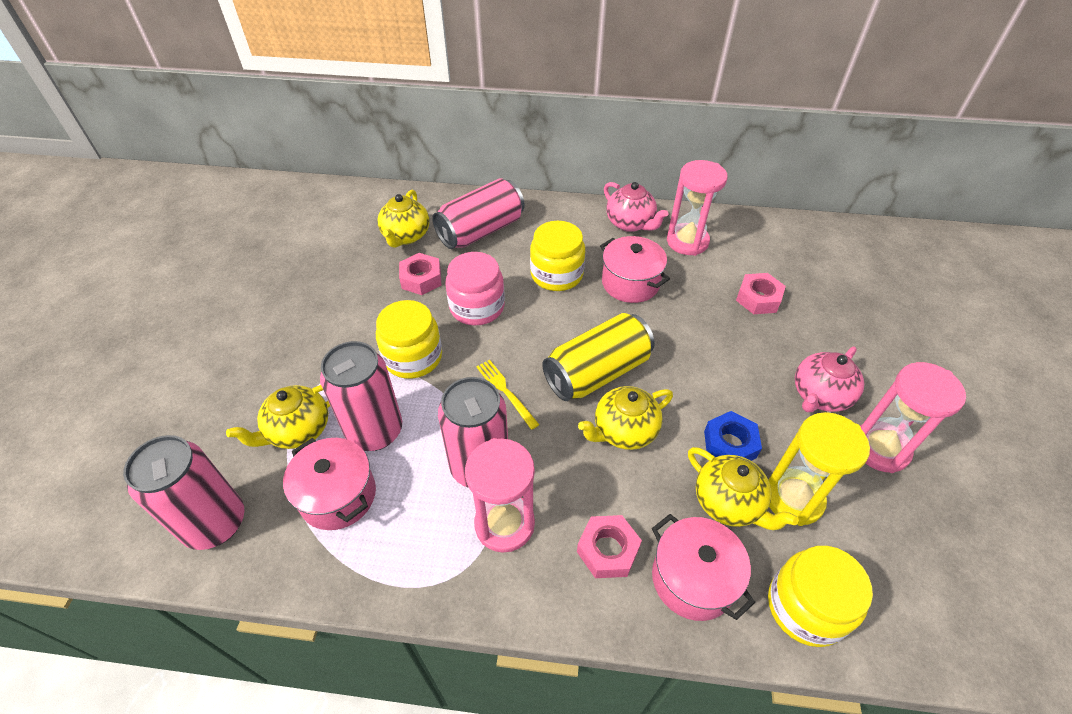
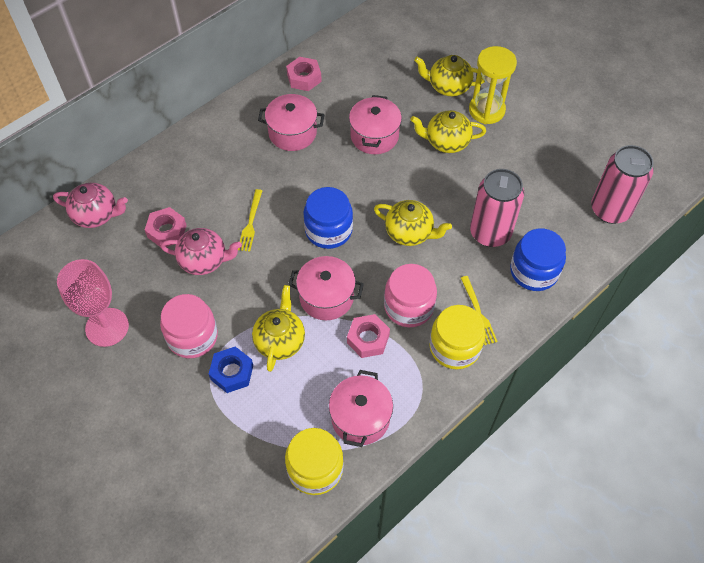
blue jar: none = 0 -> [303,187,353,249] [510,228,566,291] = 2
pink can: [123,435,244,550] [320,341,402,451] [432,178,524,249] [438,377,508,488] = 4 -> [470,169,524,247] [591,145,653,224] = 2
pink goblet: none = 0 -> [57,259,129,347] = 1
pink hourglass: [465,438,535,552] [667,160,728,256] [860,362,966,473] = 3 -> none = 0
pink jar: [445,252,505,325] = 1 -> [160,294,218,358] [384,264,437,327] = 2
pink pot: [283,438,376,530] [600,236,670,303] [652,514,755,621] = 3 -> [258,94,325,151] [288,256,364,320] [329,370,393,447] [349,95,402,154] = 4
yellow can: [542,313,654,401] = 1 -> none = 0
yellow fork: [476,360,540,430] = 1 -> [238,189,262,252] [461,276,498,345] = 2
yellow jar: [376,300,442,379] [530,221,585,291] [768,546,873,647] = 3 -> [285,428,344,495] [430,305,485,369] = 2

